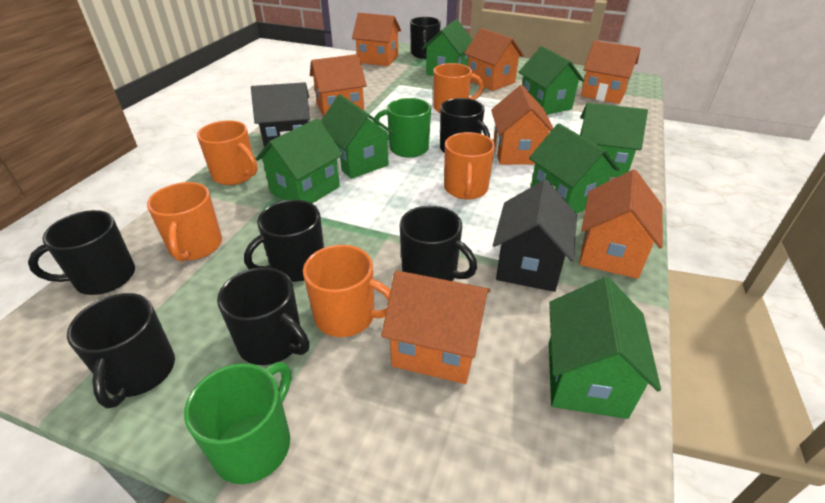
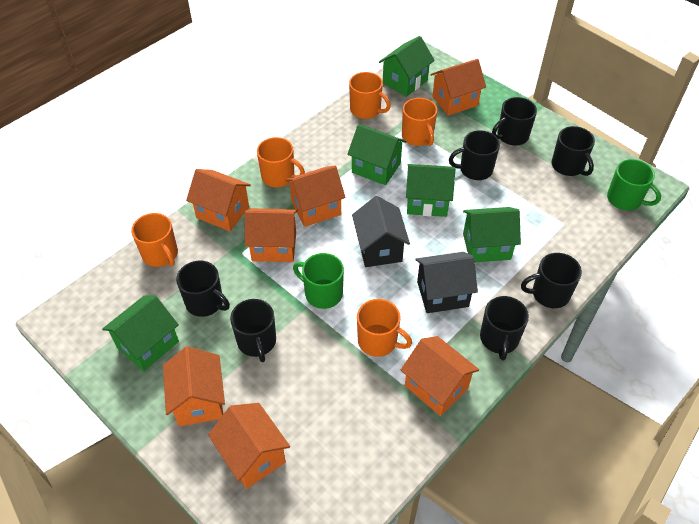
green house: [256,118,343,204] [321,94,394,179] [422,19,473,76] [519,46,585,115] [529,124,620,213] [549,277,661,419] [580,103,648,177] = 7 -> [102,295,179,372] [347,124,407,185] [379,36,435,97] [406,164,455,217] [463,207,521,262] = 5

